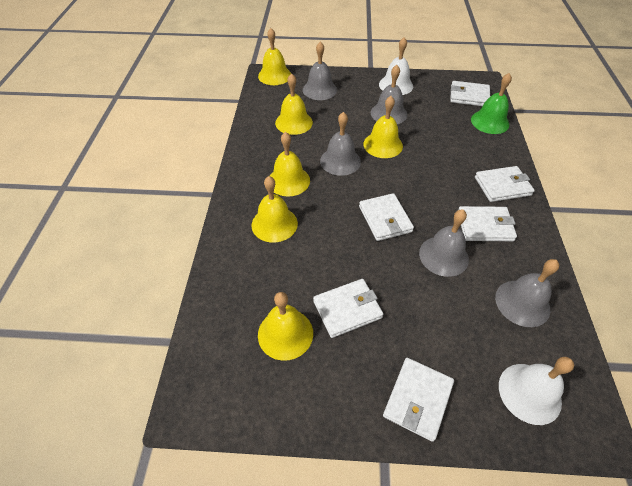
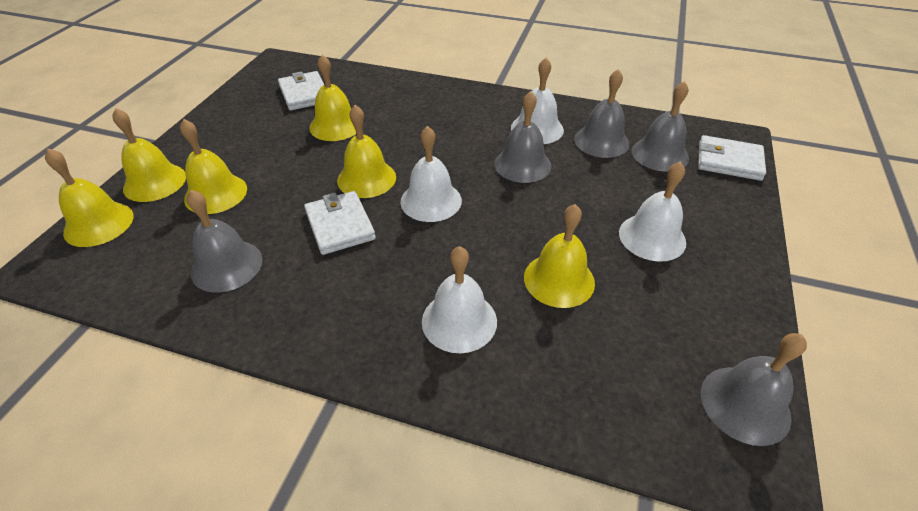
green bell: [471,73,512,134] = 1 -> none = 0
white bell: [379,37,413,95] [499,357,574,425] = 2 -> [400,126,462,222] [422,246,497,353] [511,58,564,144] [619,161,686,262] = 4
white wallet: [313,279,383,338] [359,193,414,241] [383,358,454,442] [450,81,490,106] [459,206,517,241] [475,166,535,202] = 6 -> [278,71,324,111] [304,191,376,255] [698,135,766,181] = 3

